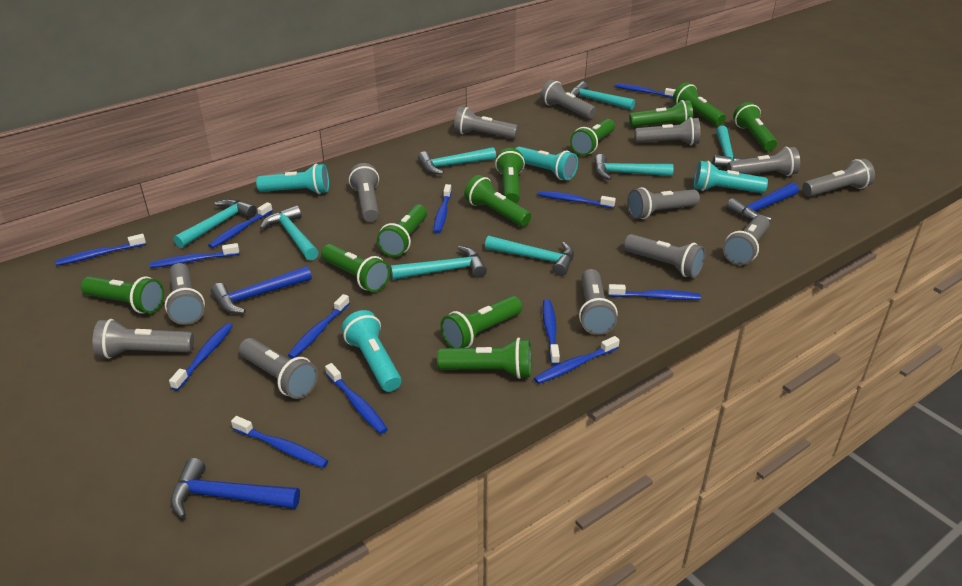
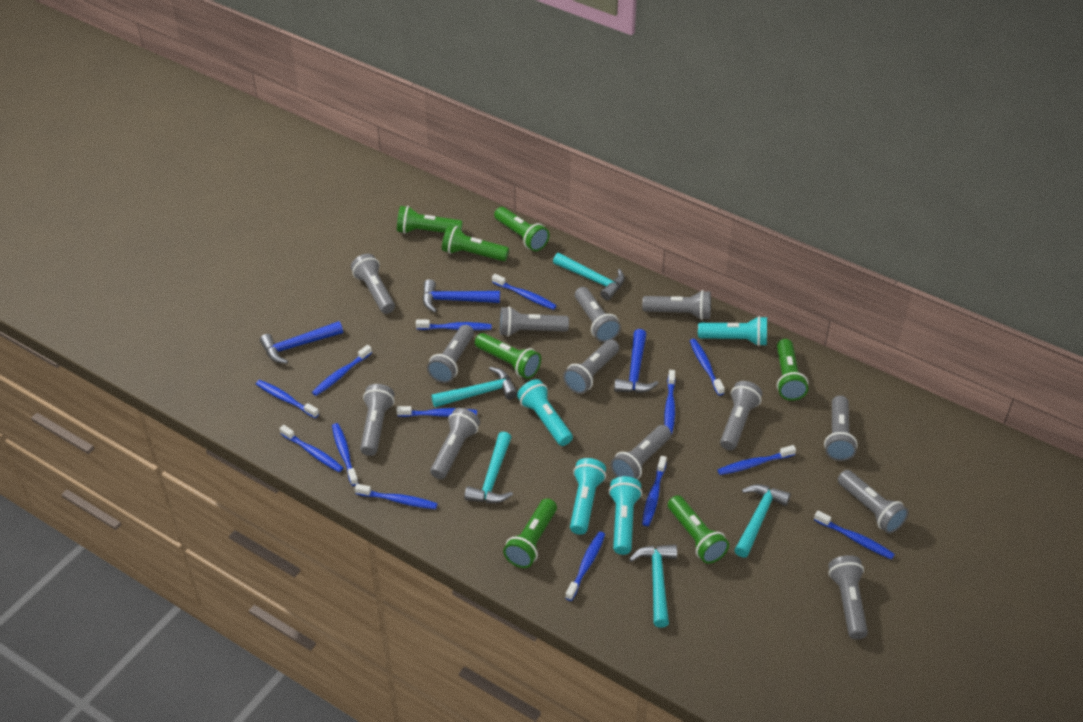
blue toothbrush: [55,234,146,266] [150,243,239,268] [169,323,233,391] [208,202,273,248] [231,416,328,468] [288,294,350,359] [325,363,388,434] [434,184,452,233] [534,336,620,384] [538,191,616,208] [543,300,560,365] [608,284,701,300] [615,84,676,98] = 13 -> [256,380,319,418] [280,425,343,472] [312,345,372,396] [332,423,358,486] [355,484,438,509] [397,406,477,417] [416,320,492,330] [492,274,557,310] [565,531,605,601] [642,456,667,526] [664,370,675,435] [690,339,725,396] [718,445,796,475] [814,510,895,560] = 14
green flashlight: [81,276,164,314] [321,244,390,292] [377,204,427,257] [437,337,531,379] [440,296,522,348] [464,175,531,227] [495,148,525,203] [570,119,615,155] [629,100,693,127] [673,82,726,126] [733,102,777,151] = 11 -> [397,206,463,234] [442,225,509,261] [475,333,541,379] [494,207,549,251] [503,498,557,568] [668,495,729,564] [777,339,808,401] = 7
turquoise hammer: [174,199,257,248] [260,205,319,261] [391,246,487,280] [418,147,496,175] [485,236,574,276] [571,81,635,110] [594,154,674,180] [713,126,752,167] = 8 -> [431,367,518,407] [464,432,513,503] [553,253,625,300] [629,544,677,628] [734,484,791,558] = 5

